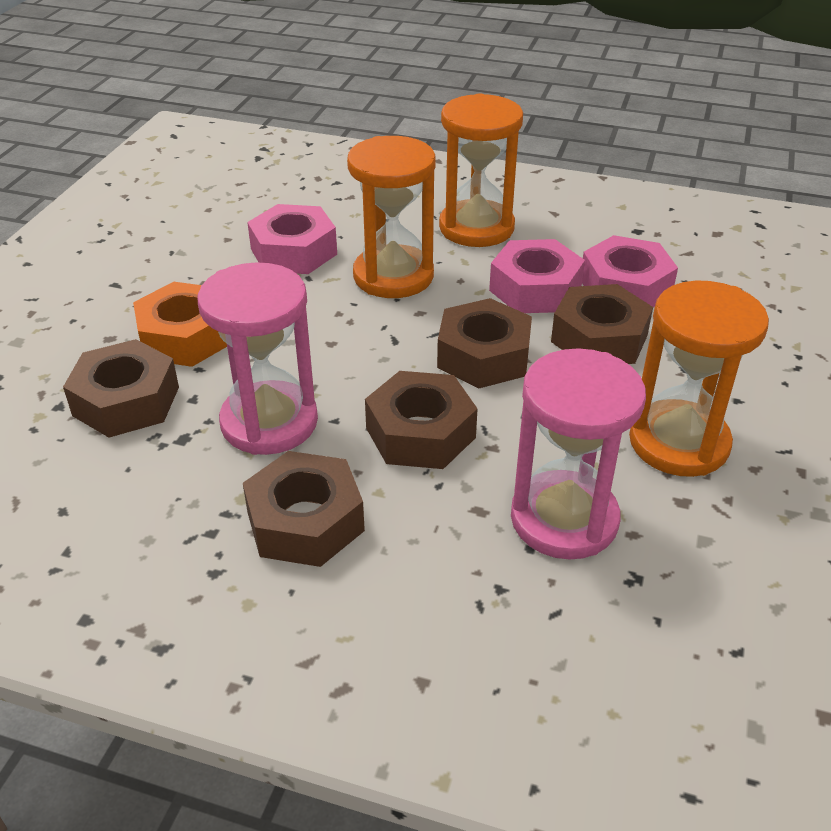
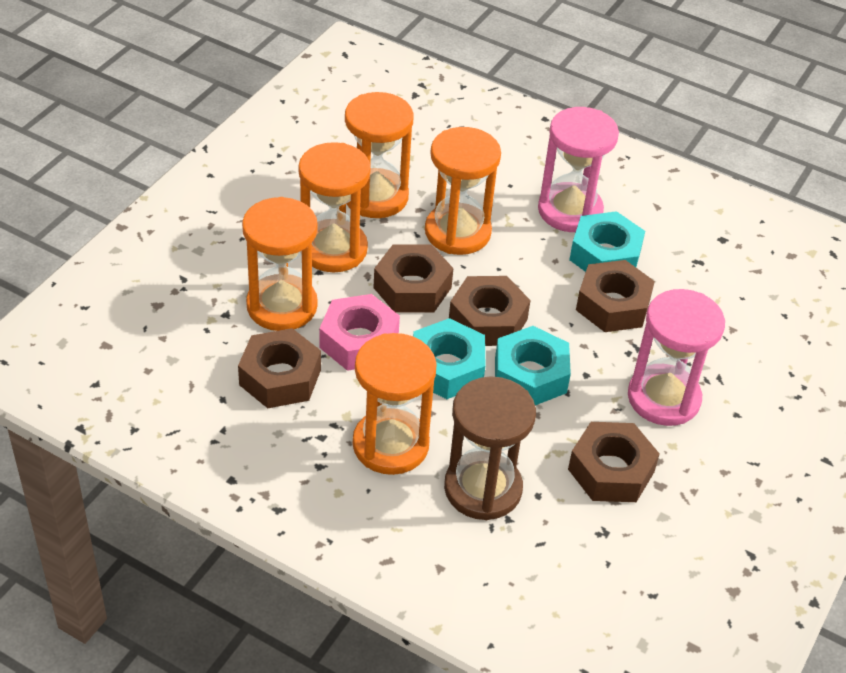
brown hourglass: none = 0 -> [444,376,536,520] = 1
orange hourglass: [347,136,436,298] [439,93,523,247] [629,281,769,477] = 3 -> [242,197,318,331] [298,142,371,272] [345,92,414,218] [353,333,437,475] [425,127,501,255] = 5
orange nut: [133,282,227,367] = 1 -> none = 0
pink nut: [247,204,337,274] [489,239,585,313] [582,235,678,307] = 3 -> [319,294,400,371] = 1
turquoise nut: none = 0 -> [413,318,485,399] [495,326,571,405] [569,211,645,272] = 3

